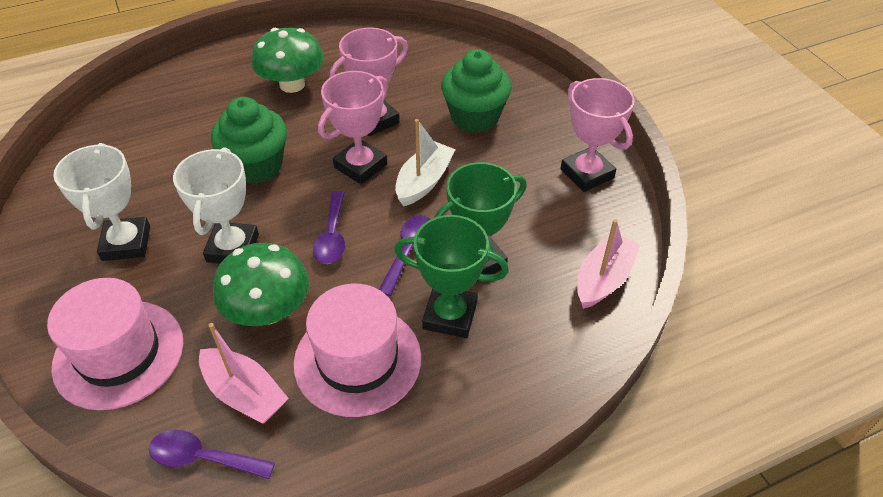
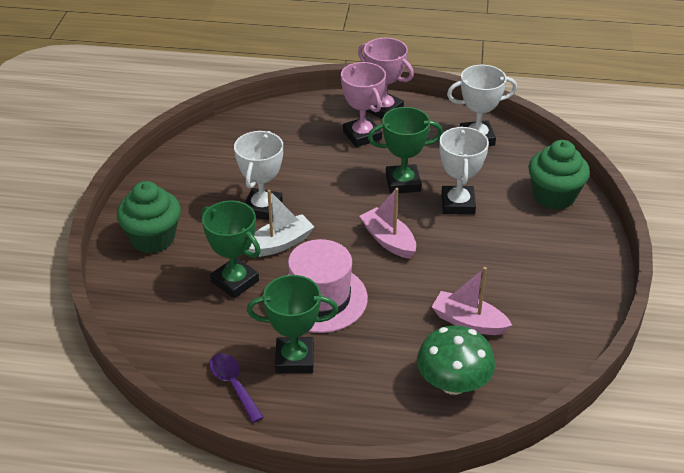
green mushroom: [213,243,309,326] [252,28,324,93] = 2 -> [417,325,495,395] = 1
green trophy: [394,215,509,338] [434,162,527,282] = 2 -> [201,201,261,298] [247,275,338,373] [368,107,443,194] = 3
pink hat: [47,278,184,410] [293,284,421,417] = 2 -> [288,239,368,333] = 1
pink trophy: [318,71,388,184] [330,28,408,136] [560,78,635,192] = 3 -> [341,62,386,147] [358,38,414,119] = 2
purple spoon: [149,430,275,479] [313,191,345,264] [379,215,431,296] = 3 -> [209,353,264,423] = 1
white trophy: [53,143,150,261] [173,147,259,263] = 2 -> [234,131,283,220] [439,126,489,215] [447,65,517,146] = 3

